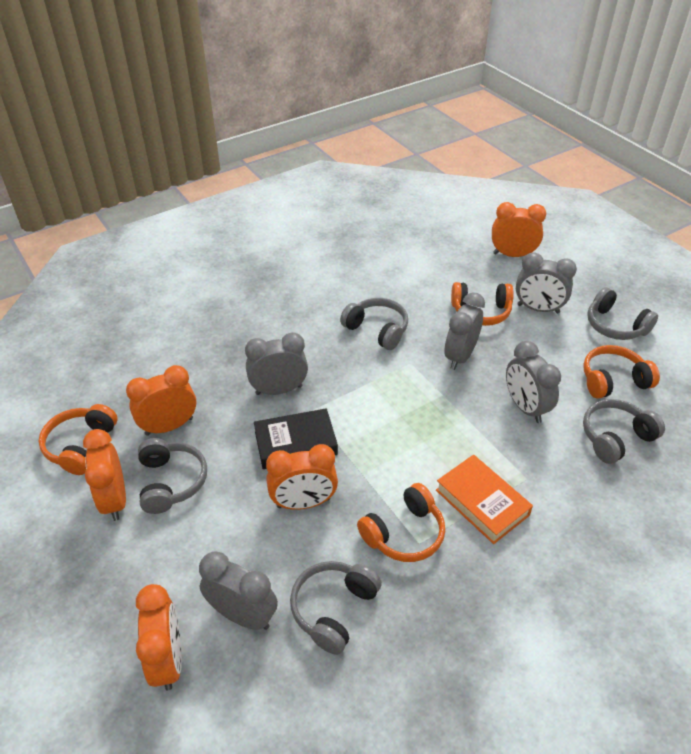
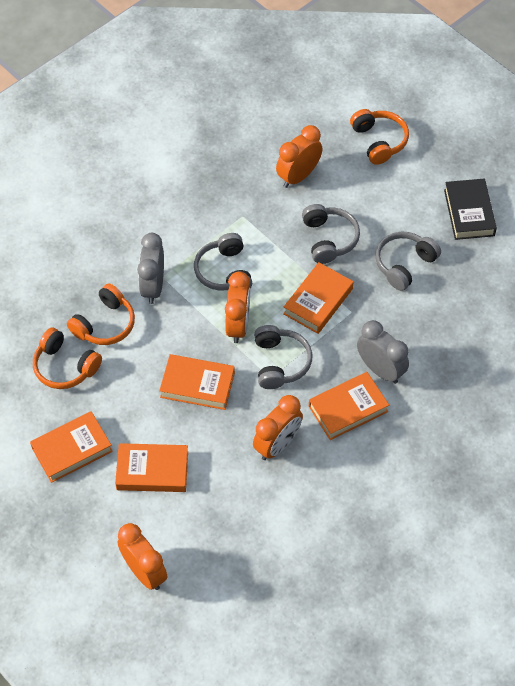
grey clock: [199,551,278,630] [245,332,308,395] [445,292,485,370] [506,341,561,423] [516,252,577,314] = 5 -> [137,233,164,304] [357,320,409,384] = 2
grey headphones: [138,438,207,514] [290,561,382,655] [340,298,408,350] [583,399,665,464] [587,287,658,340] = 5 -> [194,233,252,291] [254,325,312,389] [302,204,360,264] [375,232,441,291] = 4
orange book: [436,455,533,544] = 1 -> [30,411,113,483] [115,443,188,492] [159,354,235,410] [283,262,354,334] [309,372,389,440] = 5
orange clock: [83,429,126,521] [126,365,196,436] [136,584,182,691] [266,444,338,510] [492,202,546,257] = 5 -> [117,523,167,590] [225,272,250,343] [253,395,303,460] [276,125,322,188] = 4
orange headphones: [39,404,118,475] [357,483,445,562] [451,282,514,326] [583,345,660,399] = 4 -> [33,328,102,389] [67,283,135,345] [350,109,409,165] = 3

